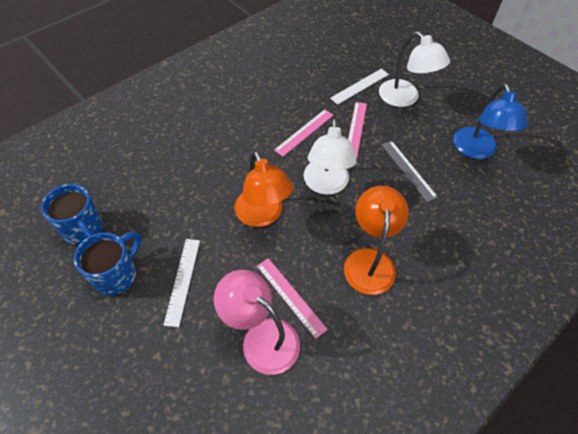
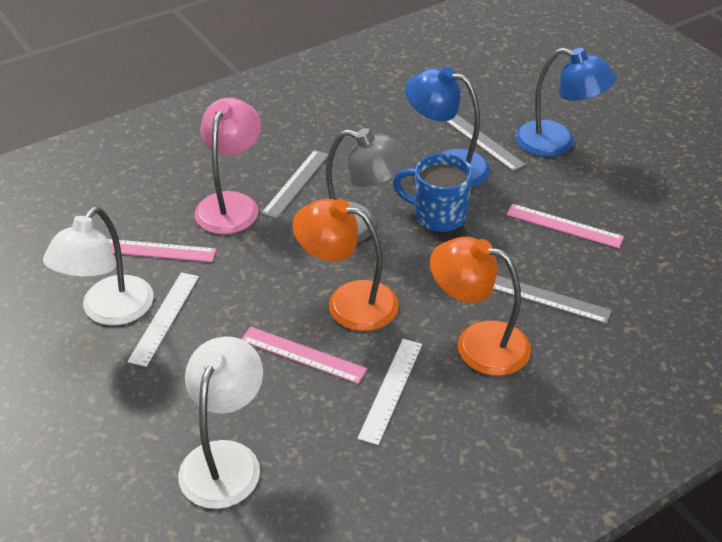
blue lamp: [453,84,528,159] = 1 -> [405,67,490,187] [515,48,617,157] = 2
blue mug: [41,184,103,245] [74,232,141,296] = 2 -> [393,153,473,232] = 1
grey lamp: none = 0 -> [326,128,409,243] = 1
grey ruler: [382,141,438,202] = 1 -> [261,150,328,219] [445,115,526,172] [493,275,612,324] = 3

